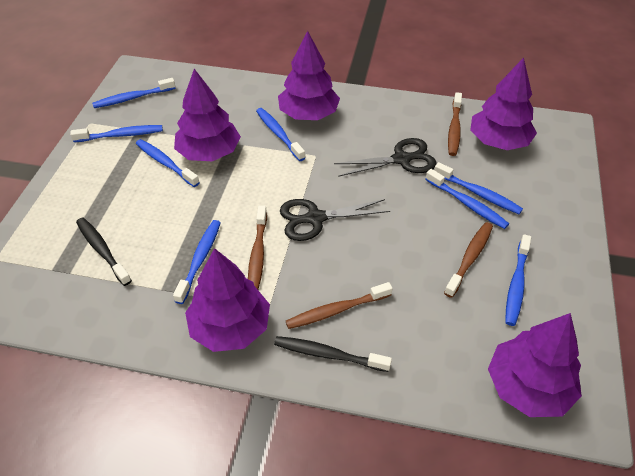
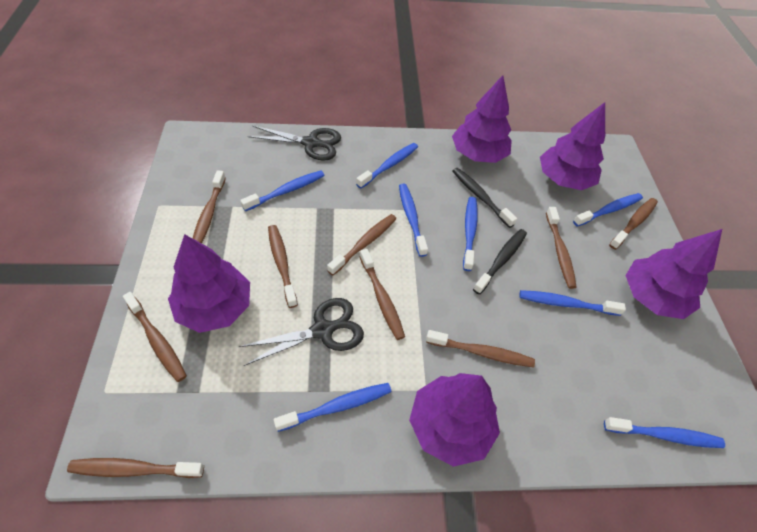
brown toothbrush: [248,206,267,289] [286,282,393,329] [444,222,493,298] [448,92,462,156] = 4 -> [67,458,204,478] [123,292,187,382] [193,170,226,243] [268,225,298,308] [327,214,396,275] [360,249,405,340] [426,330,535,368] [546,207,577,289] [609,198,658,250] = 9

